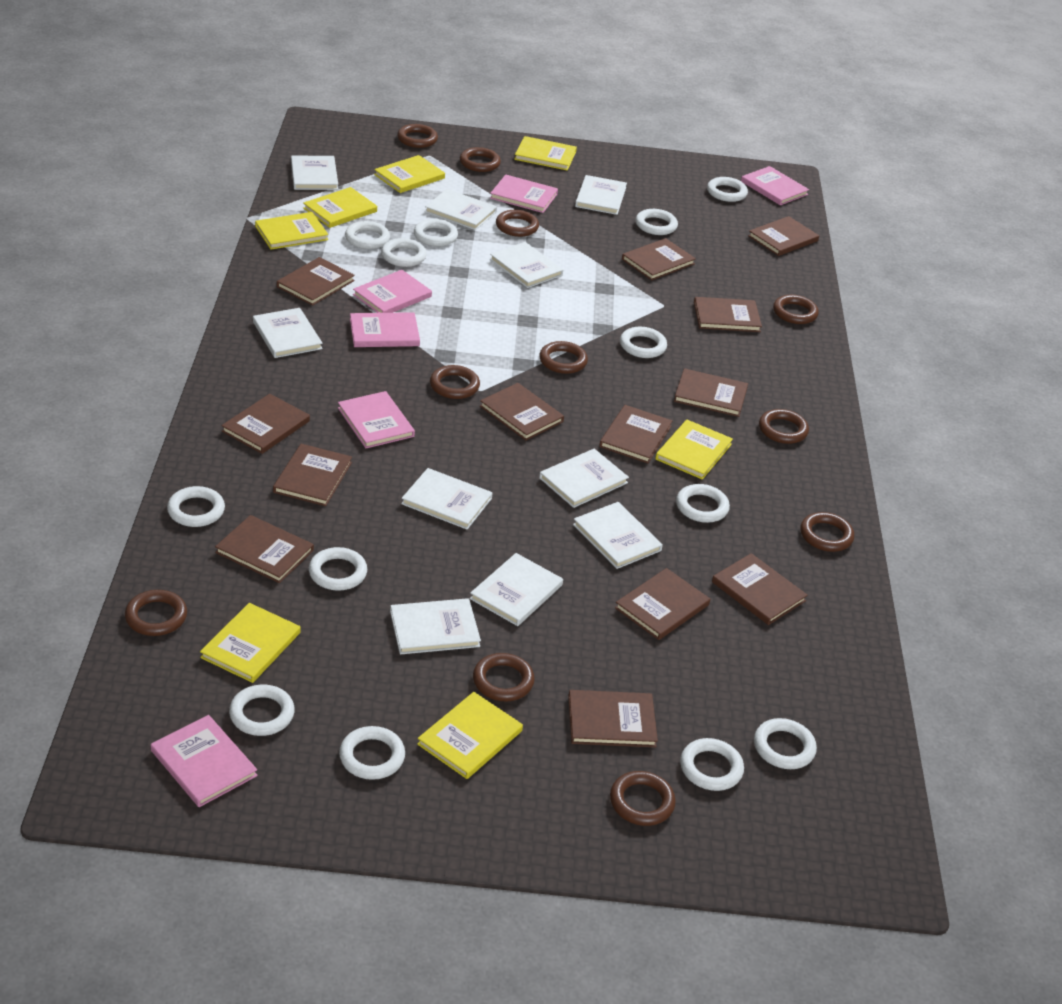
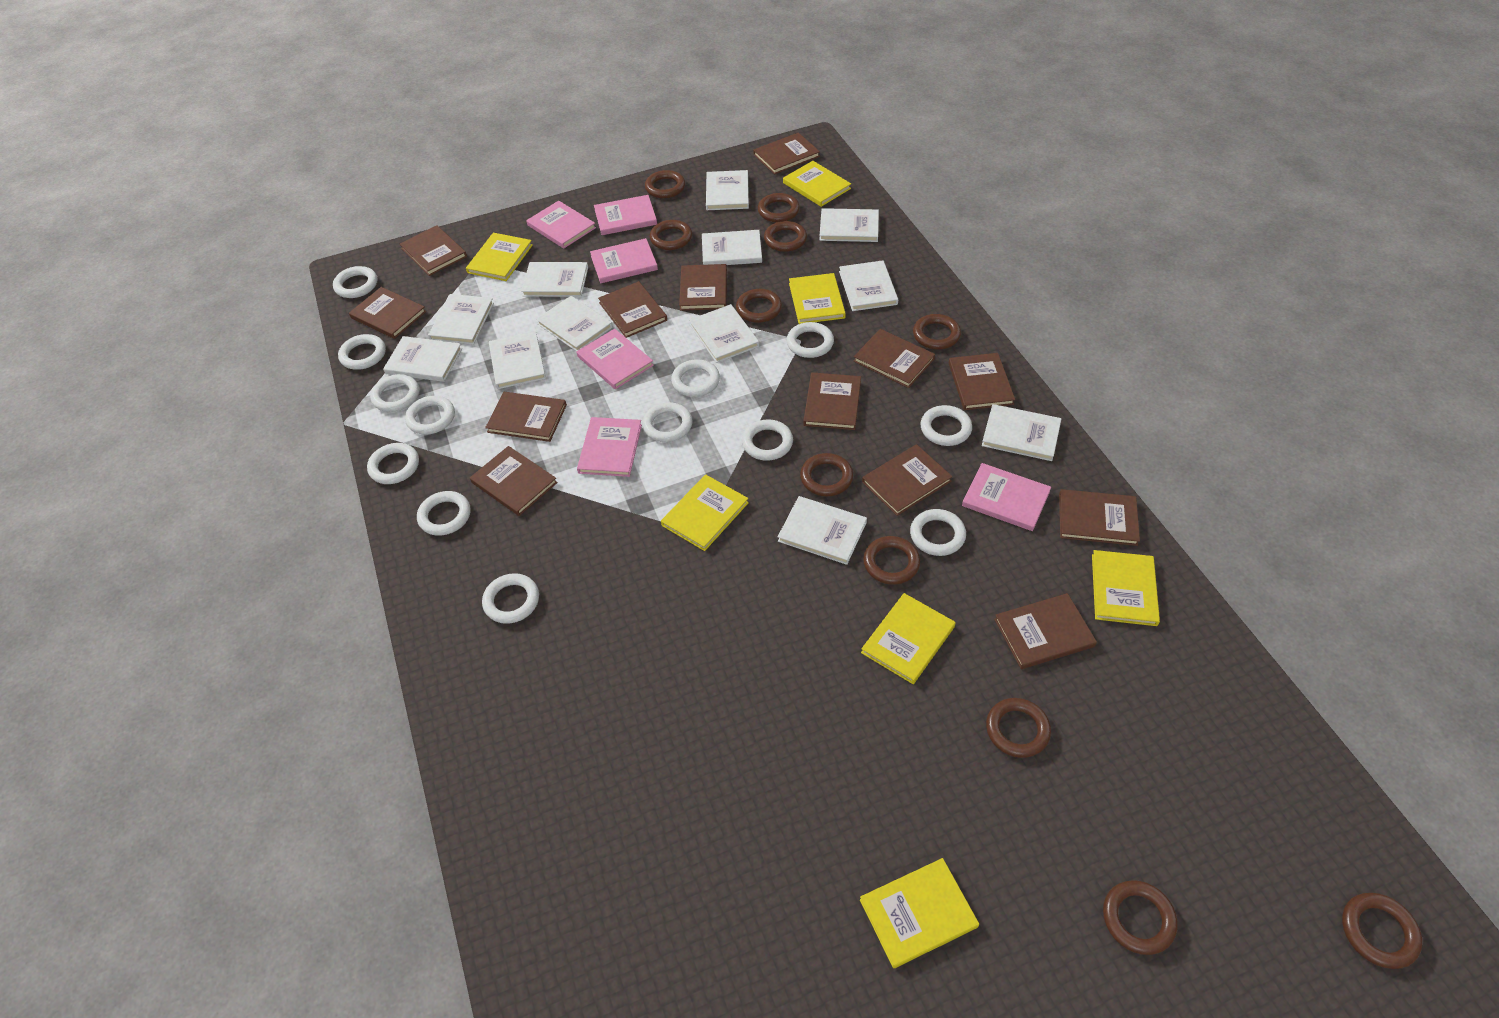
white book: [253,308,323,358] [291,155,338,190] [390,598,481,654] [401,468,493,529] [425,189,497,230] [470,553,563,626] [490,242,563,288] [539,449,629,508] [573,502,663,569] [575,175,627,215] = 10 -> [383,336,462,382] [428,294,494,344] [489,331,546,389] [521,262,588,297] [536,296,613,351] [689,304,759,363] [702,230,762,265] [706,170,749,210] [778,496,867,565] [819,208,879,242] [839,260,898,311] [982,404,1061,461] = 12

